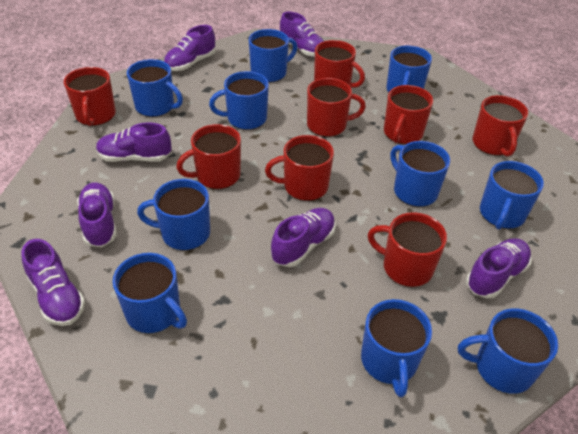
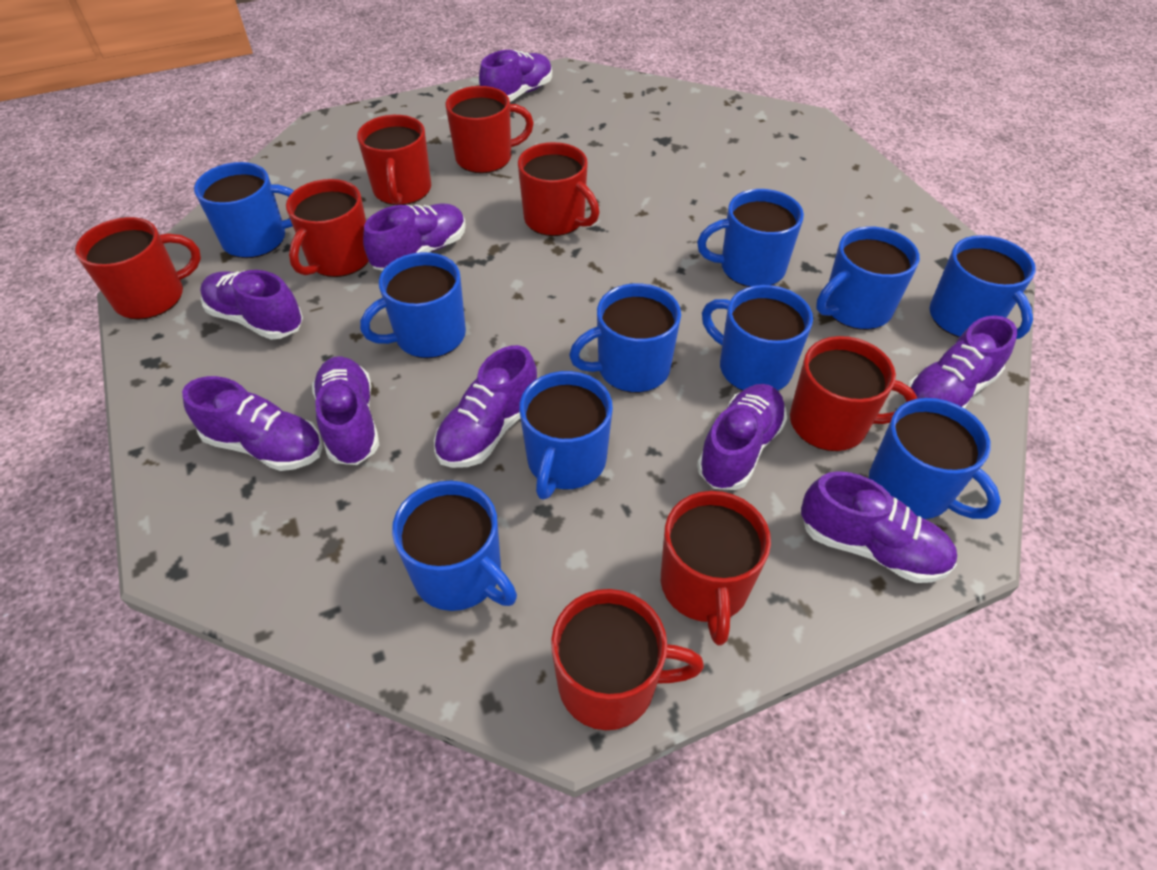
purple shoe: [21,239,85,326] [77,182,117,247] [96,122,172,162] [164,25,216,71] [271,208,336,267] [280,12,324,57] [466,238,532,298] = 7 -> [182,376,323,471] [200,270,303,340] [312,356,379,465] [363,204,466,271] [434,345,537,468] [479,50,552,102] [697,384,787,490] [801,471,957,583] [907,315,1017,409] = 9

